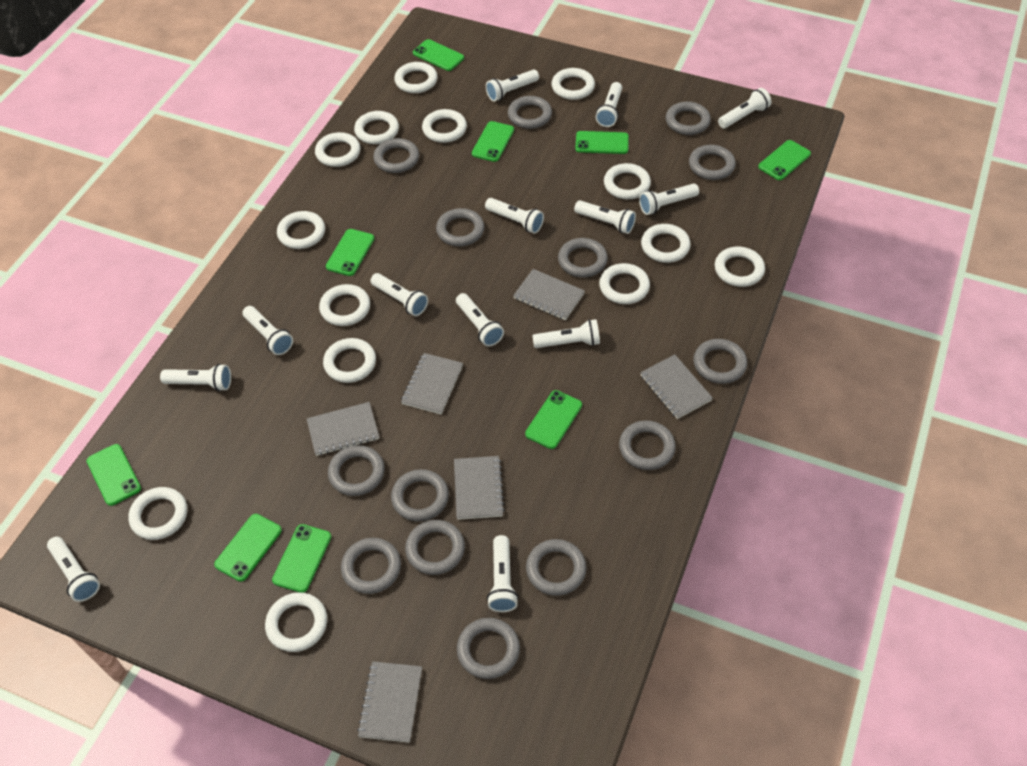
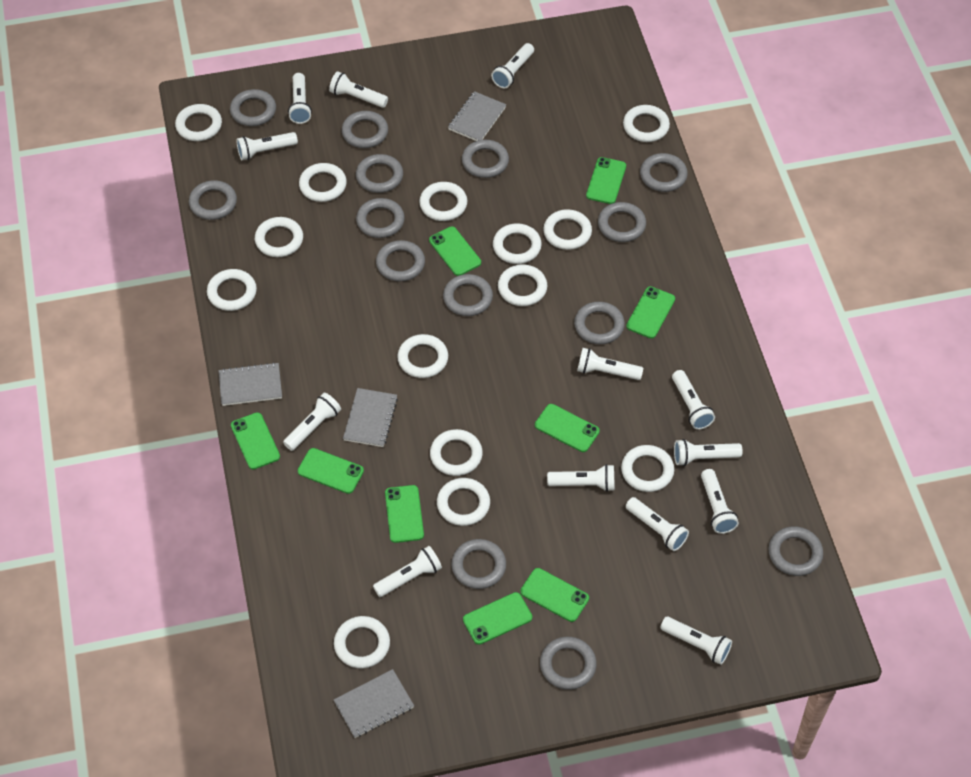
grey notebook: [306,402,379,456] [357,661,422,743] [401,353,463,415] [454,456,505,520] [513,269,585,320] [640,354,713,419] = 6 -> [219,362,282,406] [334,669,414,738] [343,388,398,447] [448,91,506,141] = 4

